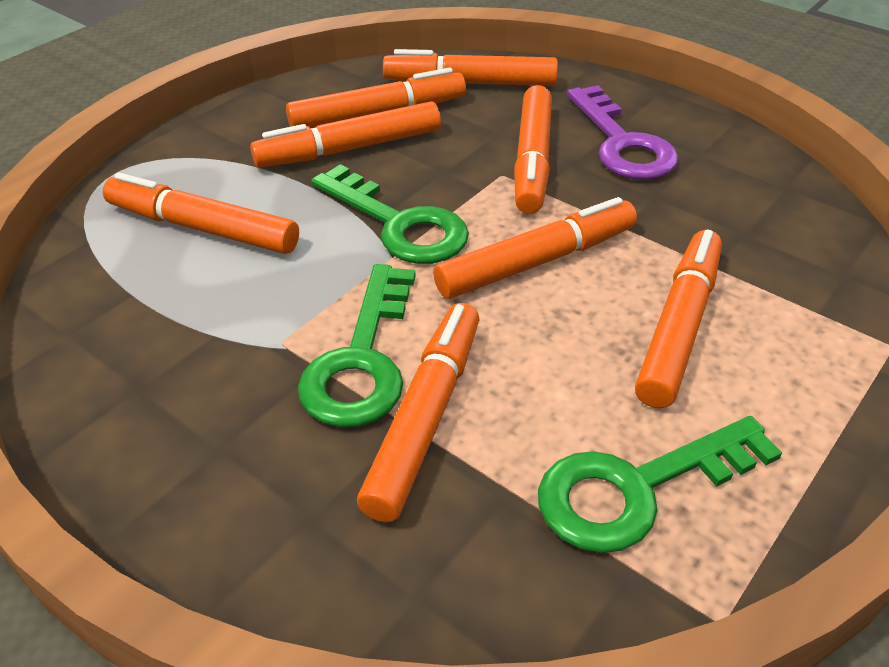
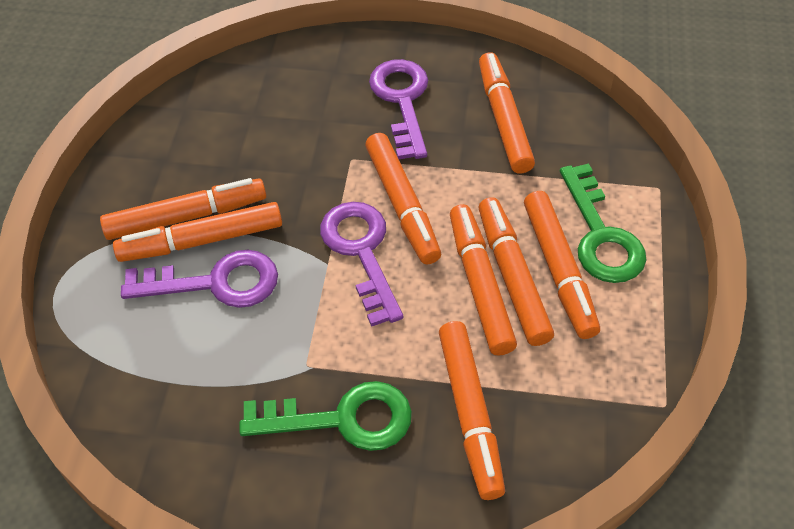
green key: [298,264,415,427] [311,164,469,264] [538,416,782,553] = 3 -> [239,381,412,451] [560,163,646,283] = 2
purple key: [567,85,679,180] = 1 -> [121,250,278,308] [320,202,403,327] [369,59,428,159] = 3

